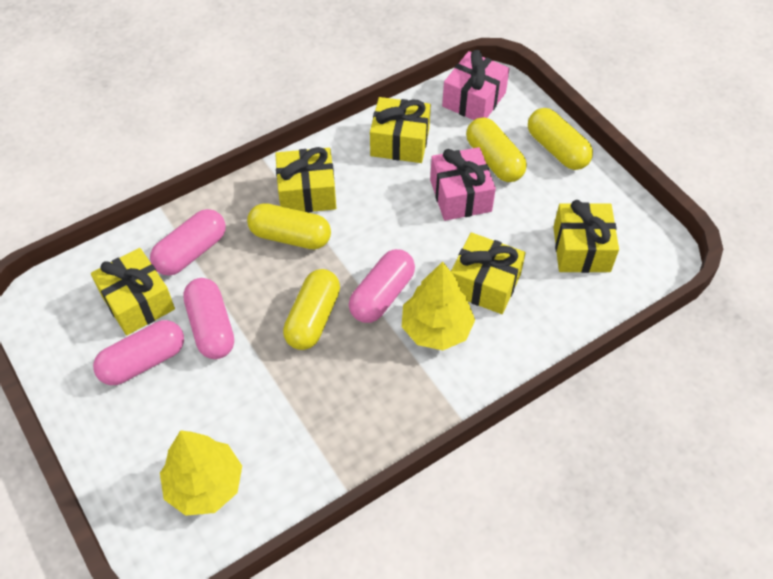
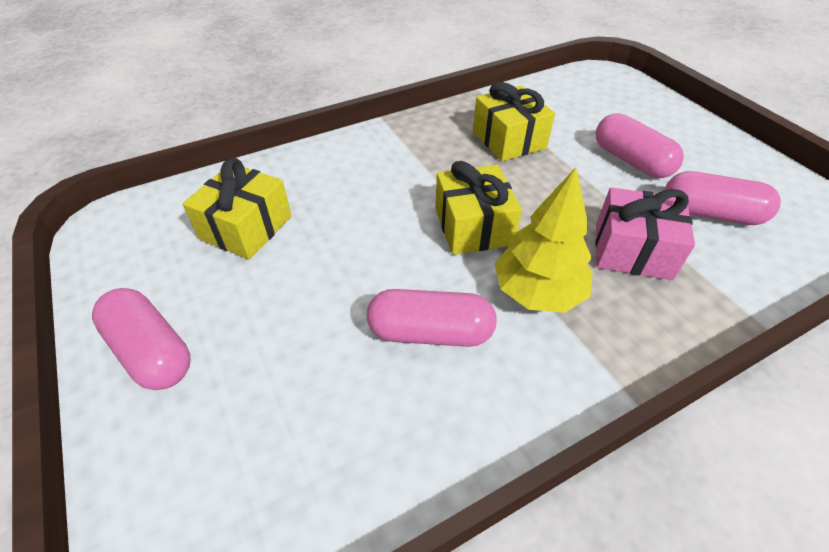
pink gift: [430,147,496,221] [442,50,510,120] = 2 -> [596,187,695,280] = 1
yellow capsule: [247,203,331,249] [283,269,340,350] [466,117,527,182] [528,108,593,170] = 4 -> none = 0
yellow gift: [91,248,175,335] [275,147,336,213] [370,97,431,163] [451,233,526,314] [553,200,619,273] = 5 -> [183,158,292,260] [435,161,522,255] [473,82,555,162] = 3
yellow tree: [160,430,242,516] [402,262,475,350] = 2 -> [495,168,592,313] = 1

